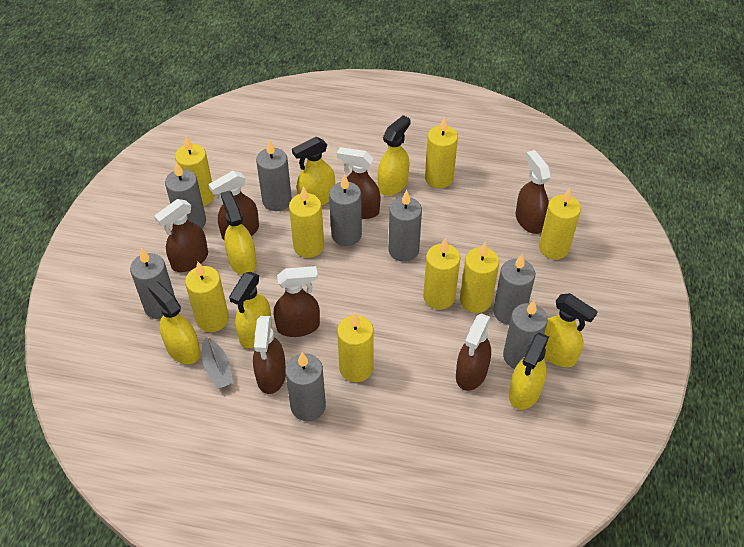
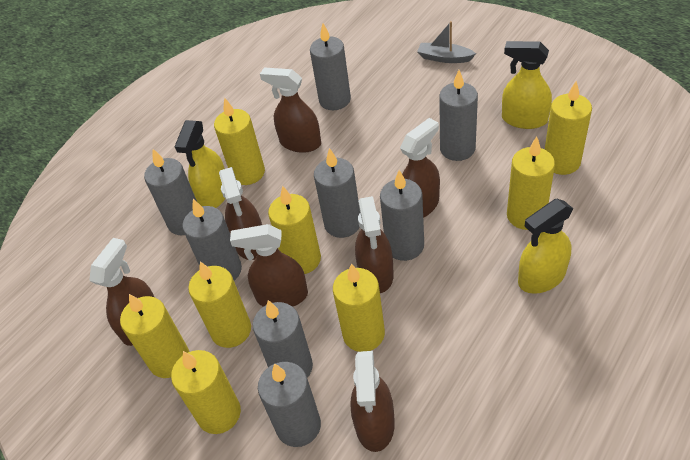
yellow spray bottle: [148,281,200,364] [221,190,257,275] [229,272,272,348] [292,137,335,206] [378,115,411,196] [509,333,549,410] [544,293,598,367] = 7 -> [175,120,225,208] [502,41,552,129] [518,199,573,294] = 3

